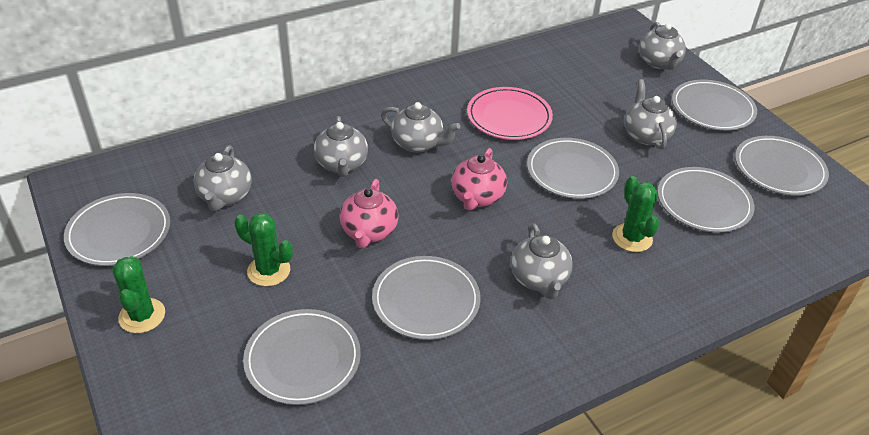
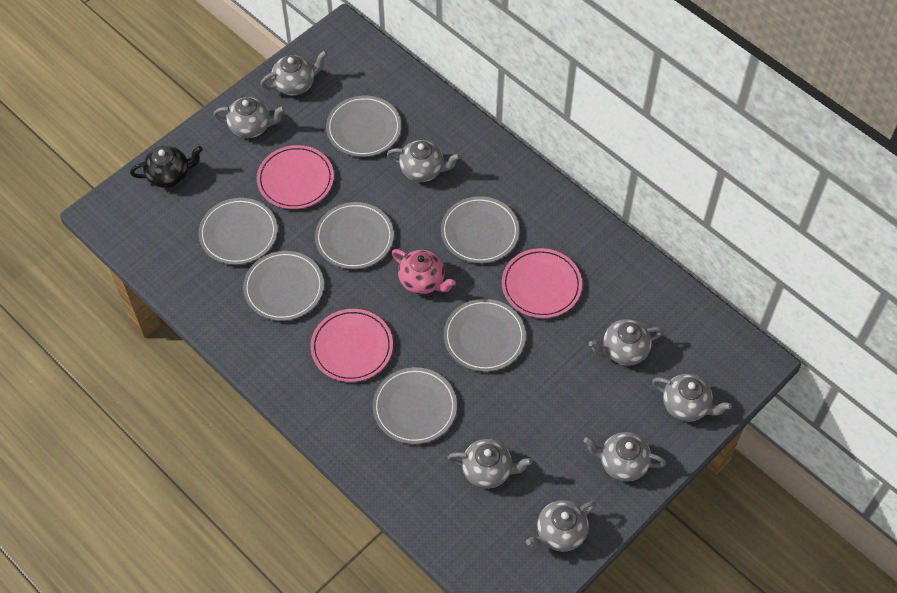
black teapot: none = 0 -> [130,146,203,188] = 1
green cactus: [112,256,165,333] [234,213,293,286] [612,176,660,252] = 3 -> none = 0
grey teapot: [193,145,252,211] [314,116,368,177] [381,102,460,153] [511,223,573,299] [624,79,677,149] [639,22,686,70] = 6 -> [213,97,285,138] [260,51,327,96] [387,140,460,182] [448,439,532,489] [526,500,596,552] [584,432,666,482] [589,319,664,366] [652,374,732,422] = 8
pink plate: [467,87,553,140] = 1 -> [257,145,334,209] [310,309,393,382] [502,248,582,318] = 3
pink teapot: [339,179,398,249] [451,148,507,211] = 2 -> [392,249,456,294] = 1

